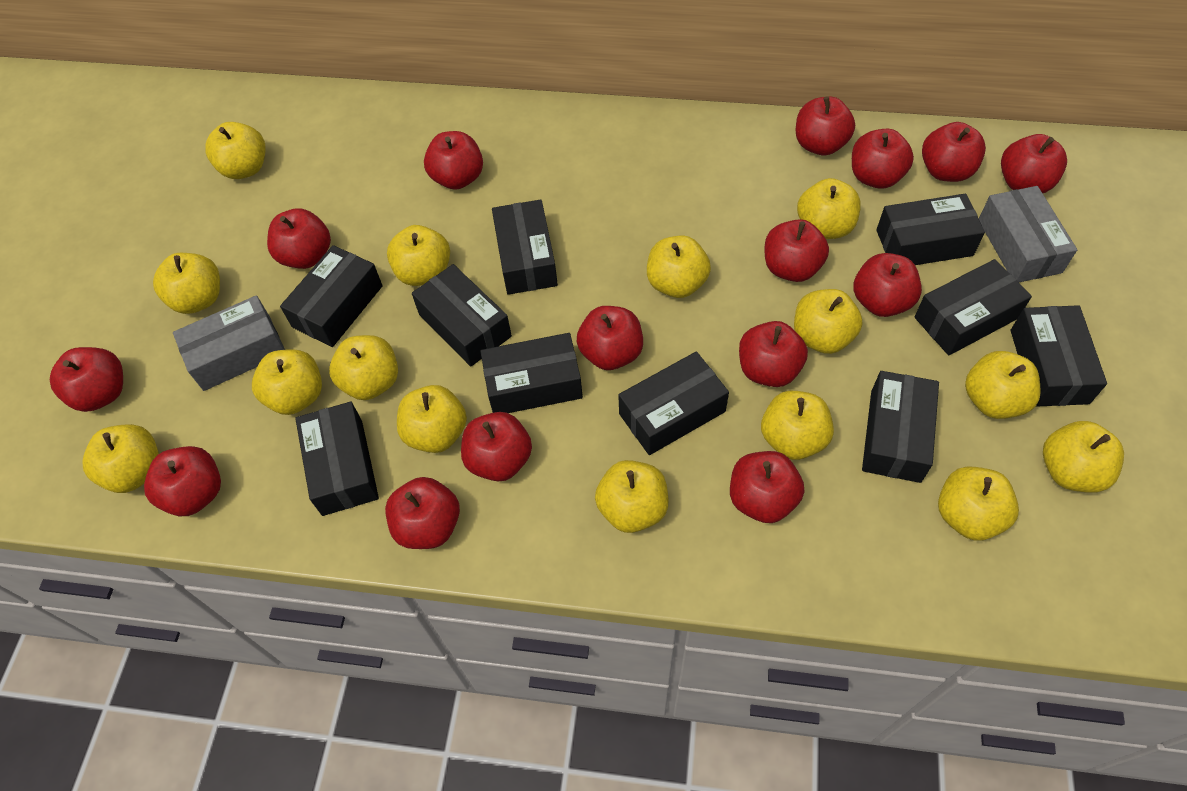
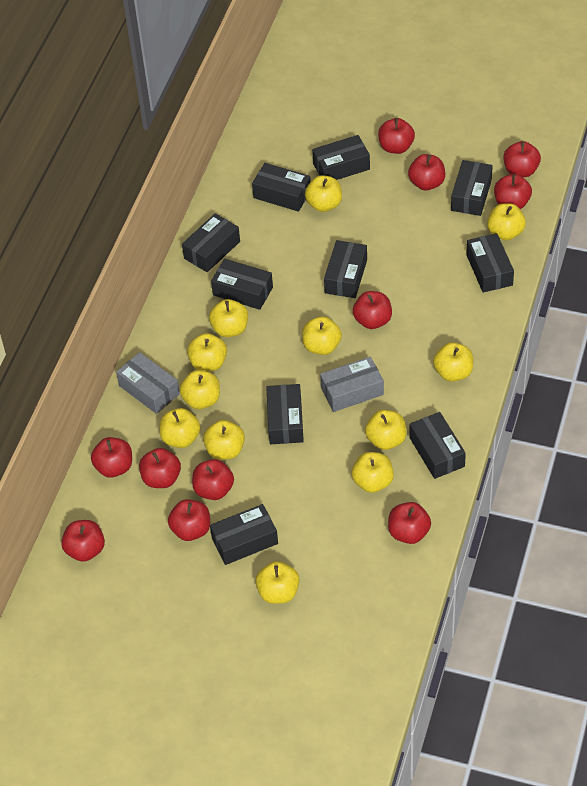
red apple: [50,347,123,412] [144,446,221,516] [267,208,331,269] [385,477,460,549] [424,131,483,190] [461,412,532,481] [577,306,643,370] [730,451,804,523] [739,321,808,387] [765,219,829,282] [796,96,855,155] [852,129,914,189] [853,253,922,317] [922,122,986,182] [1001,134,1067,193] = 15 -> [61,520,105,562] [91,437,132,478] [139,448,181,488] [168,500,210,541] [192,459,234,500] [353,291,392,329] [378,118,415,154] [388,502,431,544] [408,154,445,190] [494,174,532,209] [503,141,541,177] = 11
yellow apple: [83,424,159,493] [153,253,220,314] [205,122,266,179] [252,349,322,415] [329,335,398,400] [387,225,450,286] [397,385,467,453] [595,460,668,533] [647,236,711,298] [761,391,834,460] [794,289,863,354] [797,178,861,239] [938,467,1019,540] [965,351,1041,419] [1043,421,1124,493] = 15 -> [160,408,200,448] [180,370,220,409] [187,333,227,372] [203,420,245,460] [209,299,248,337] [255,561,300,604] [302,316,342,355] [305,175,342,212] [352,452,394,493] [365,410,407,450] [433,342,473,382] [487,203,526,240] = 12

